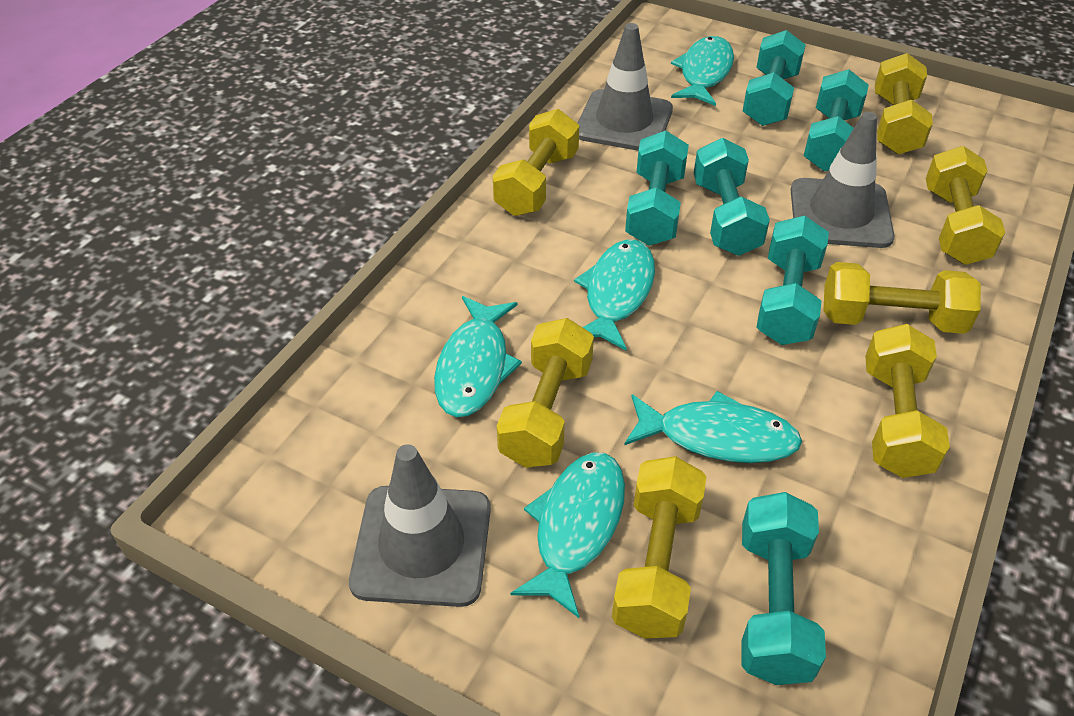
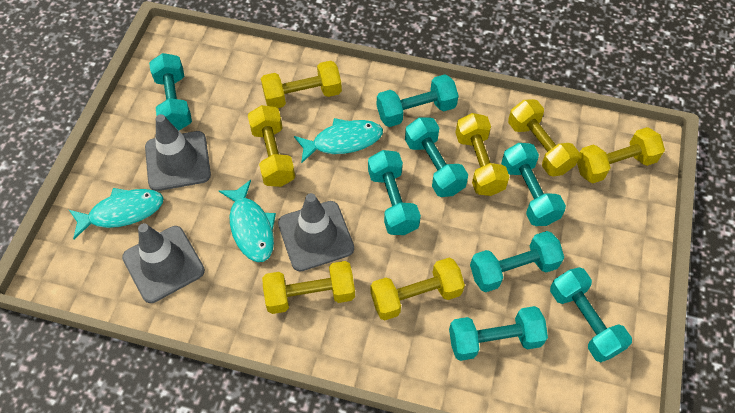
turquoise dumbbell: [625,131,689,246] [694,138,770,256] [741,492,826,685] [743,30,806,126] [756,215,829,345] [804,69,869,171] = 6 -> [149,53,192,130] [368,150,421,235] [377,74,459,127] [405,118,468,197] [449,306,548,361] [470,231,564,292] [501,143,566,226] [550,267,632,362] = 8
turquoise fish: [434,296,522,417] [510,452,625,618] [574,239,655,351] [624,391,802,463] [671,36,734,106] = 5 -> [69,188,164,239] [219,180,276,262] [294,118,383,164] = 3

